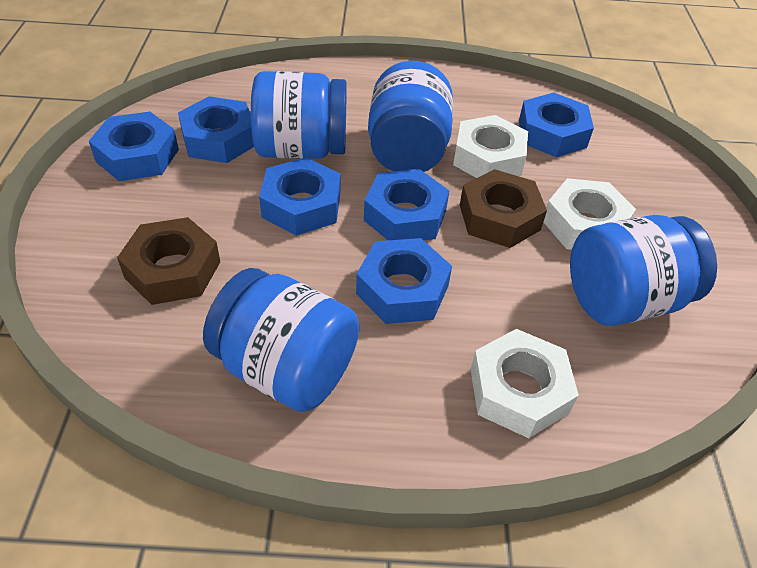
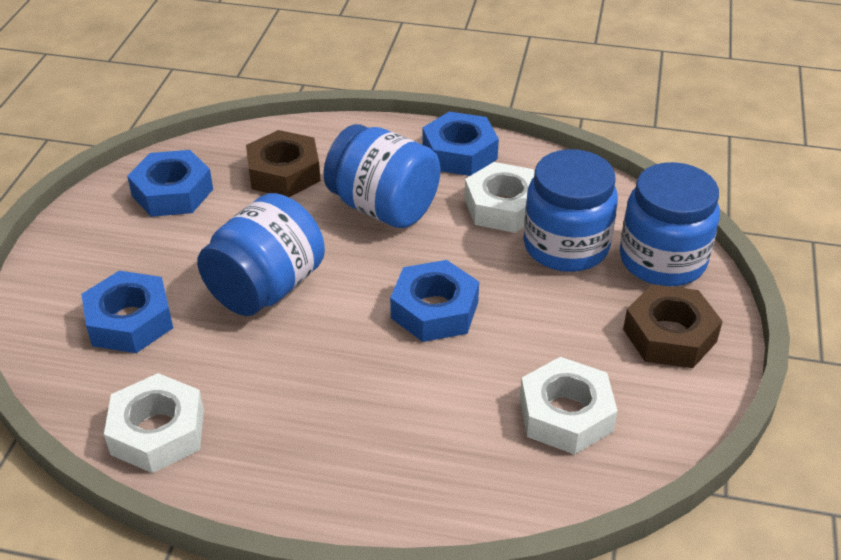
blue nut: [89,112,179,181] [178,96,254,163] [259,157,340,236] [356,238,452,324] [364,169,449,241] [519,93,594,158] = 6 -> [81,271,173,353] [127,150,213,217] [390,260,479,342] [423,112,499,176] = 4

